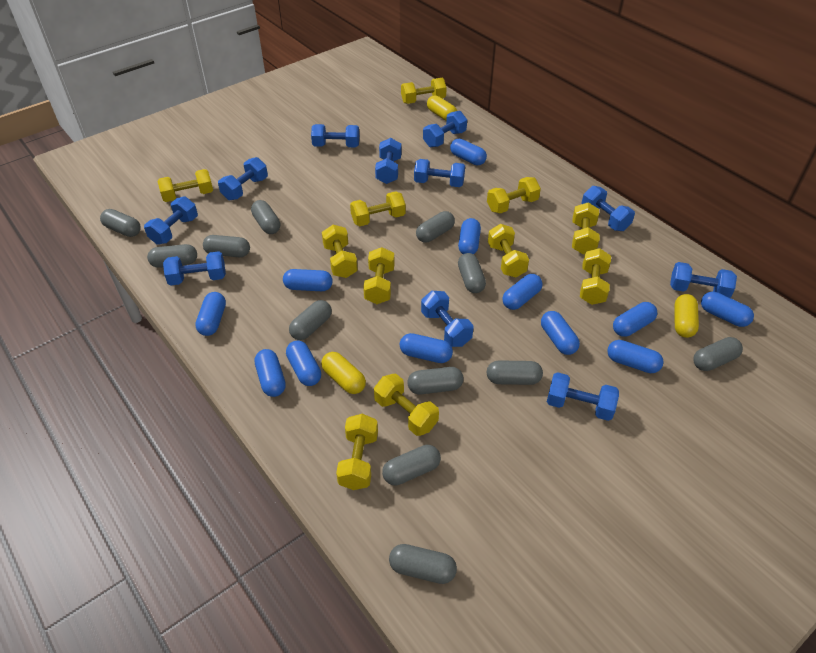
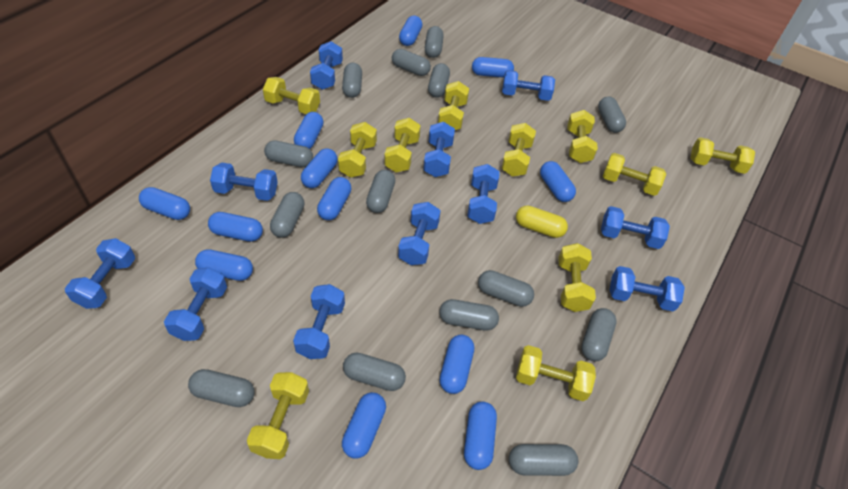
grey capsule: [100,209,141,237] [147,244,197,268] [203,235,250,257] [251,200,280,234] [289,300,332,340] [382,445,441,486] [389,544,457,584] [407,367,464,395] [416,211,455,243] [458,253,486,293] [487,360,543,385] [693,337,743,371] = 12 -> [188,369,255,407] [264,140,313,167] [270,192,304,238] [342,63,362,98] [343,353,406,391] [366,170,395,213] [392,49,431,76] [425,26,444,58] [428,63,450,98] [439,299,499,331] [478,270,534,307] [509,444,578,476] [581,308,617,361] [598,96,626,133] = 14
yellow capsule: [321,352,366,394] [427,95,457,121] [674,294,699,338] = 3 -> [516,205,568,238] = 1

